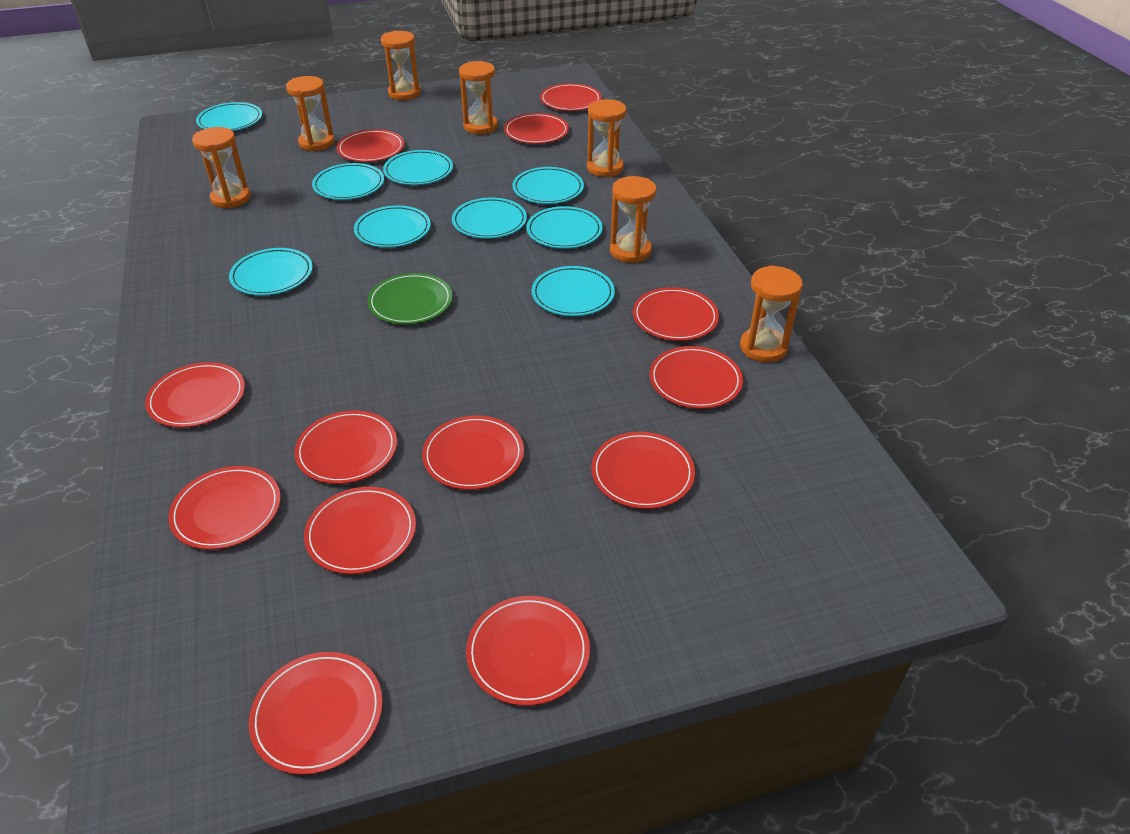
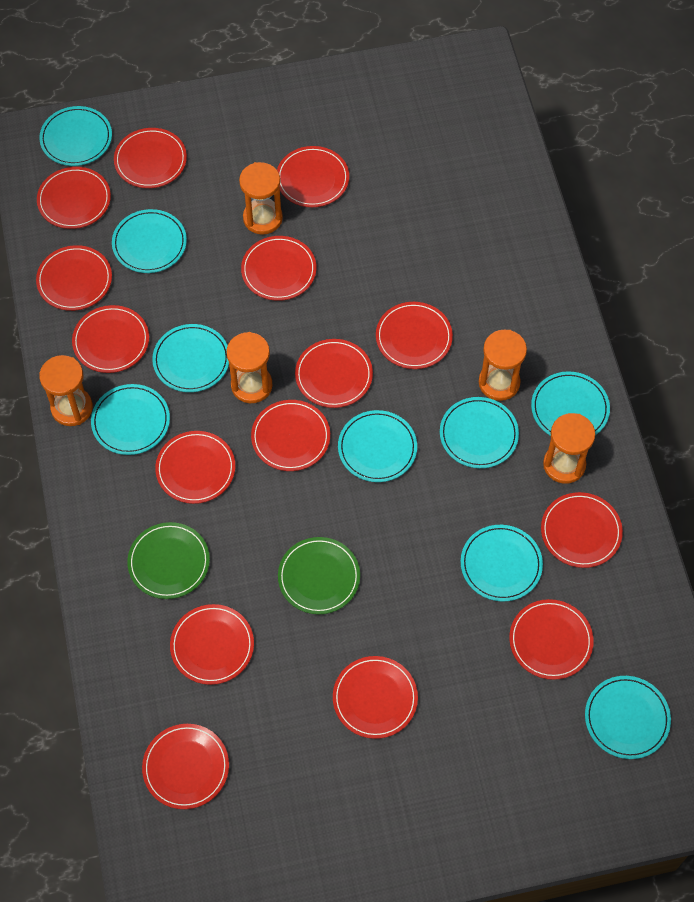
green plate: [368,273,452,324] = 1 -> [127,522,210,599] [278,537,360,614] = 2
orange hourglass: [192,127,251,208] [286,76,335,151] [381,30,421,100] [459,61,498,134] [587,99,627,177] [610,176,656,263] [740,265,803,362] = 7 -> [39,355,93,426] [226,332,272,403] [239,162,283,235] [479,330,527,401] [543,413,595,484] = 5
red plate: [145,362,245,428] [168,466,280,550] [249,652,383,775] [294,410,397,484] [304,487,416,574] [337,129,404,162] [422,416,524,490] [466,596,590,706] [504,113,569,144] [540,83,601,111] [591,432,695,509] [633,287,719,341] [649,346,743,409] = 13 -> [36,245,112,311] [37,167,111,229] [72,305,149,373] [114,128,187,188] [142,724,229,809] [155,431,235,504] [170,604,254,685] [241,236,317,301] [251,400,330,471] [277,146,349,207] [295,339,373,408] [333,656,418,739] [376,302,453,369] [509,599,594,680] [541,492,623,568] = 15

